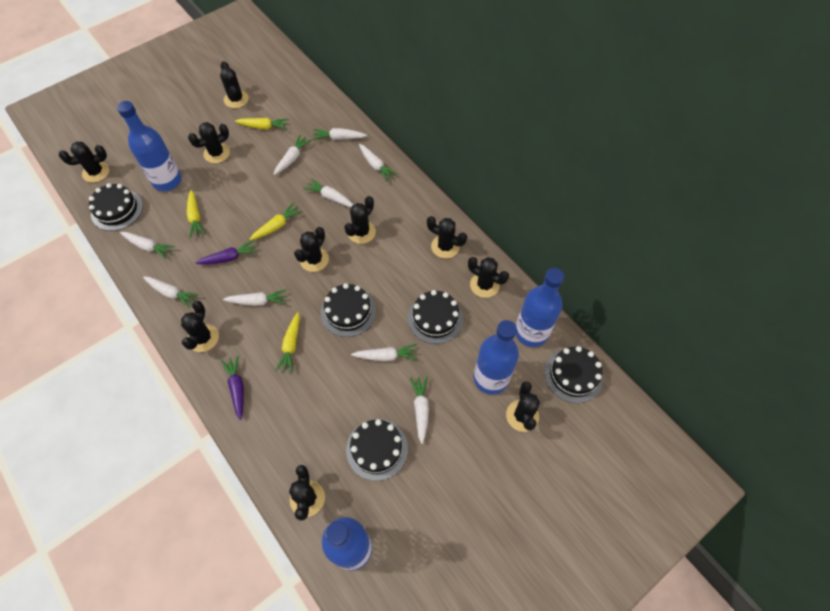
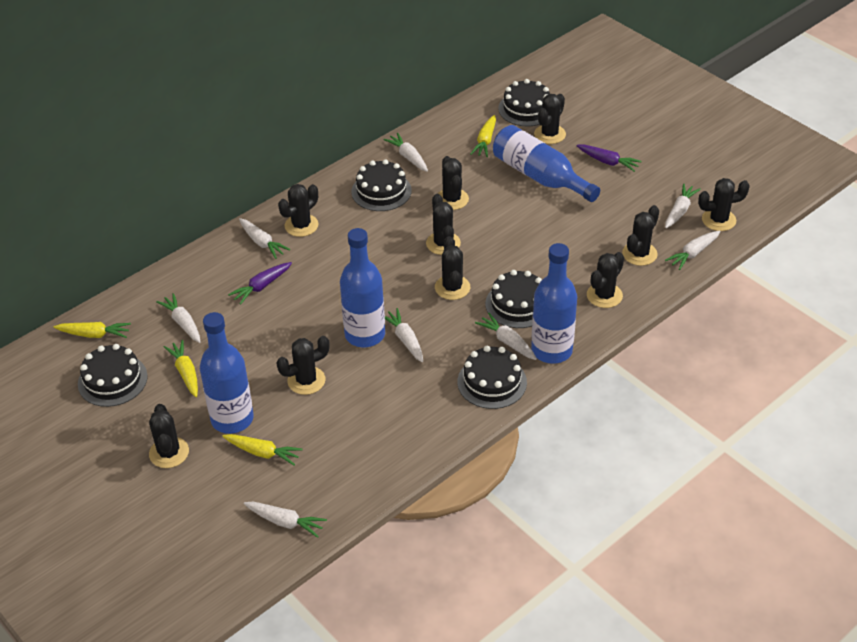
white carrot: [120,232,175,259] [143,277,199,308] [223,289,287,306] [273,135,311,175] [303,178,354,207] [313,128,367,140] [351,344,418,361] [359,144,398,182] [410,376,429,444] = 9 -> [156,293,201,343] [239,218,290,259] [244,502,327,538] [383,133,428,172] [385,308,423,362] [475,313,537,360] [665,183,701,228] [665,231,721,270] = 8

